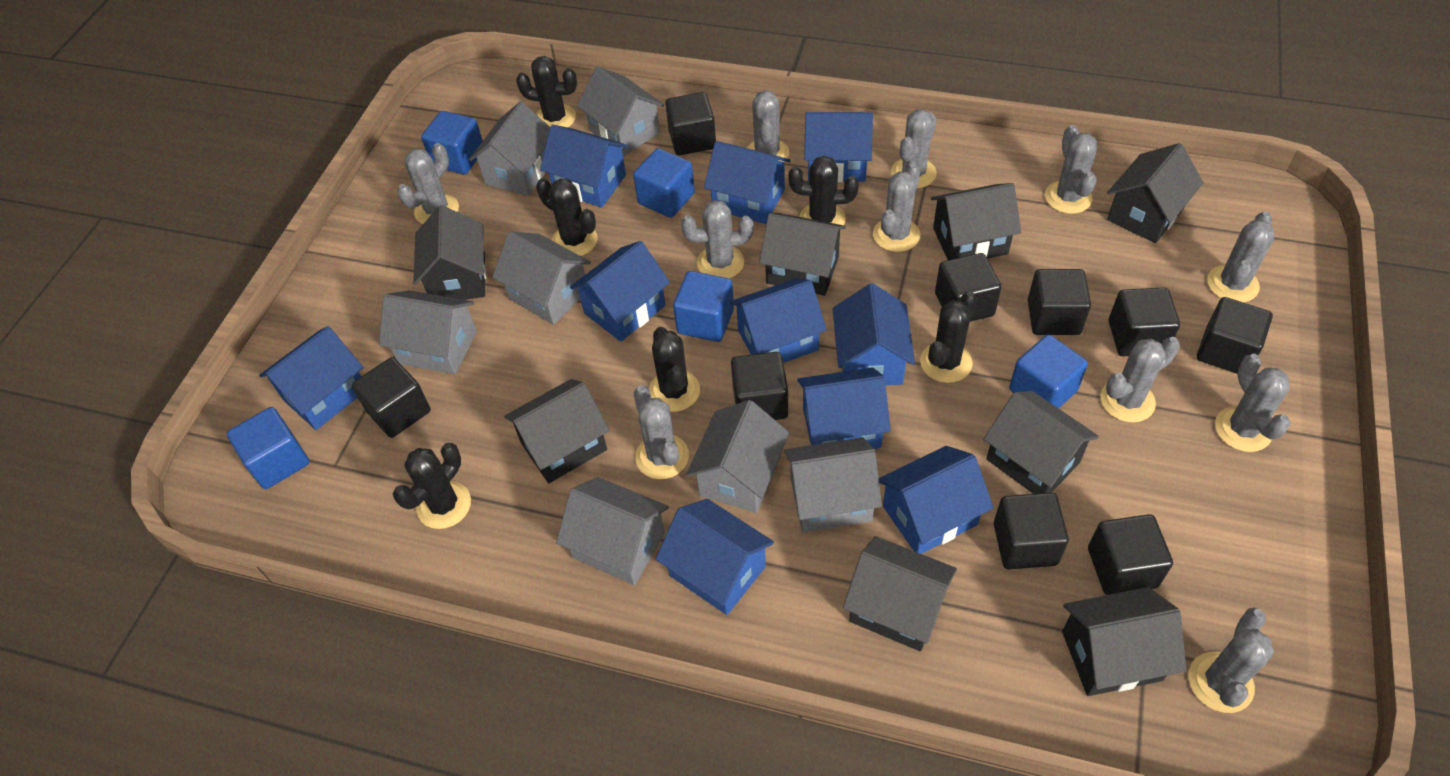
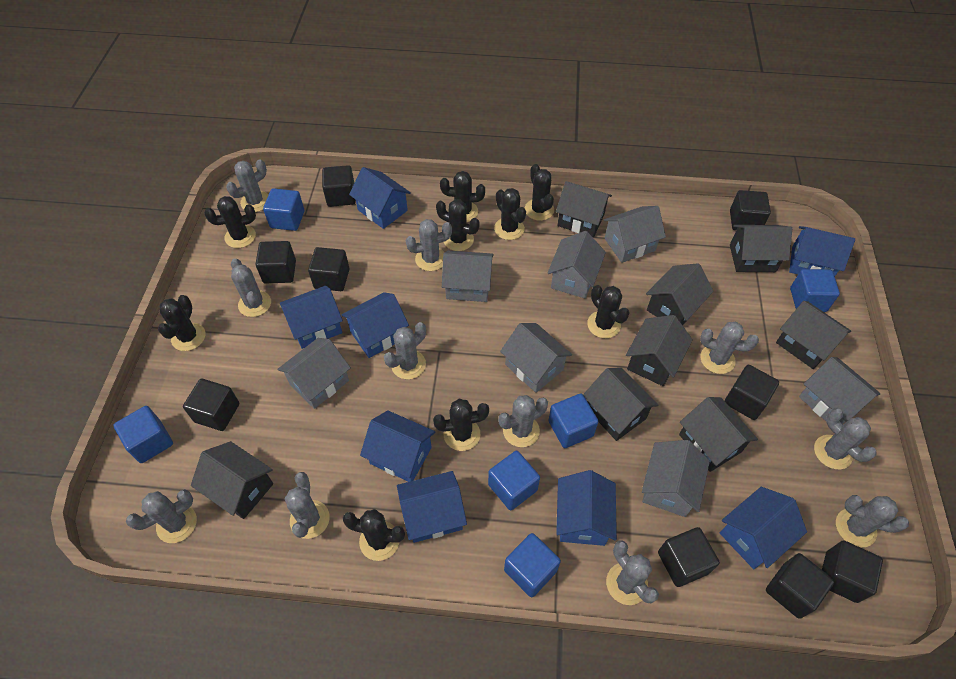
black cactus: [393,443,471,529] [516,56,577,127] [536,178,598,256] [649,327,700,412] [788,156,859,225] [920,291,977,383] = 6 -> [158,295,205,351] [204,196,256,248] [343,509,405,561] [433,399,489,451] [436,199,480,251] [440,171,485,222] [494,188,526,240] [525,164,554,221] [587,285,630,338] = 9
blue cube: [226,407,309,489] [421,111,483,175] [633,148,695,218] [673,271,734,342] [1009,334,1088,408] = 5 -> [113,406,173,463] [263,188,304,231] [488,451,540,510] [504,533,561,597] [548,394,598,448] [790,269,840,312] = 6
blue house: [259,326,364,430] [540,125,628,208] [570,241,670,342] [656,499,774,615] [704,141,791,224] [730,279,827,363] [797,368,891,449] [804,112,873,182] [833,283,915,385] [879,446,993,554] = 10 -> [280,286,343,349] [341,292,409,358] [349,167,411,229] [360,410,435,482] [397,471,467,543] [556,470,617,546] [720,487,807,569] [789,226,855,276] = 8

